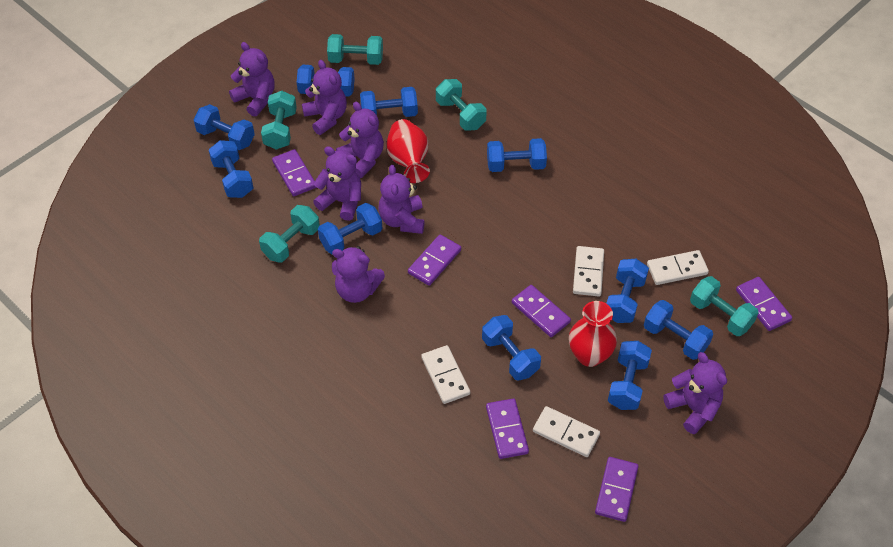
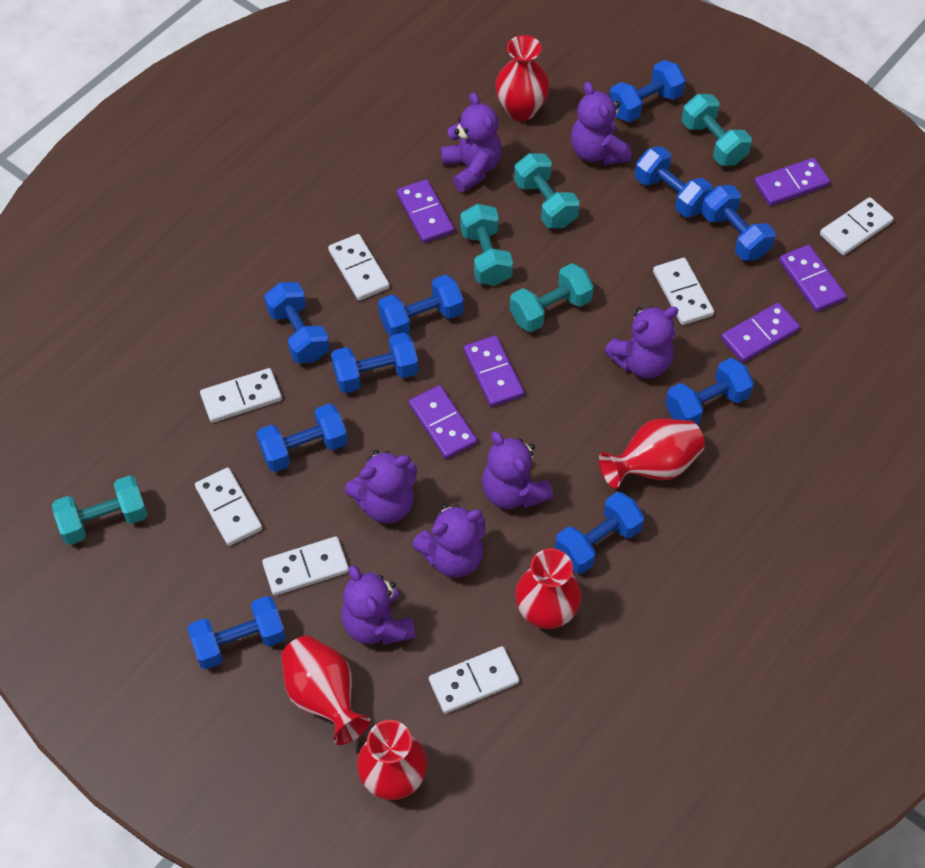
red vase: [386,119,430,183] [569,301,617,367] = 2 -> [281,636,371,745] [357,720,427,800] [495,35,550,121] [515,548,582,629] [599,419,705,489] = 5
white domino: [421,345,470,404] [533,406,600,457] [573,246,604,296] [647,250,709,285] = 4 -> [195,468,262,546] [200,368,282,423] [262,536,349,596] [328,234,390,300] [429,646,519,714] [653,258,714,325] [820,197,894,255] = 7

